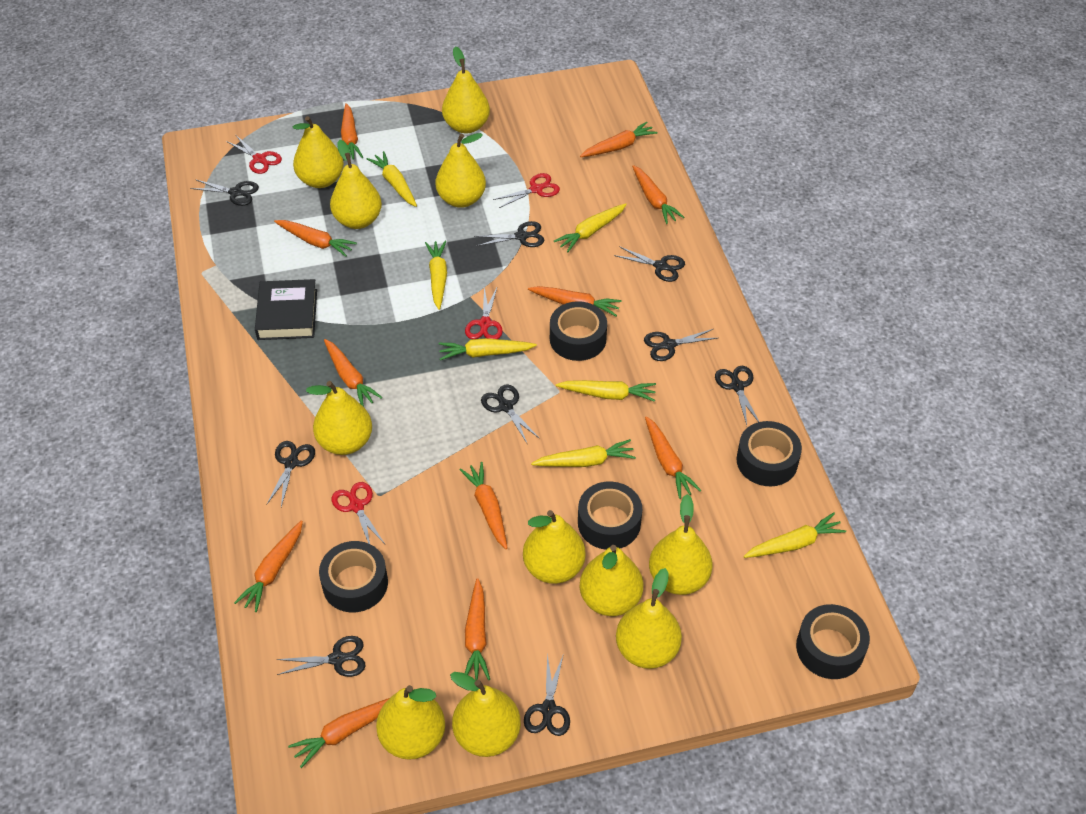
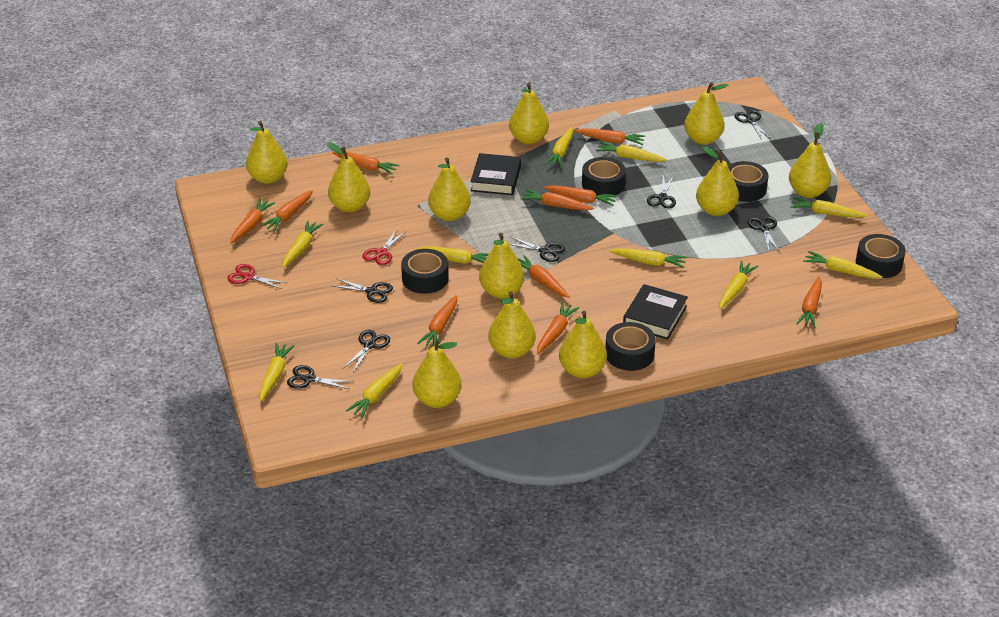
black book: [255,279,317,340] = 1 -> [470,153,521,195] [623,284,688,340] = 2
black scissors: [190,179,259,206] [266,441,315,507] [276,636,365,677] [474,221,544,247] [481,384,540,443] [524,654,570,736] [614,246,685,282] [644,329,718,361] [715,366,759,425] = 9 -> [287,365,354,389] [333,278,393,303] [343,330,390,372] [509,237,565,262] [647,175,676,209] [734,110,771,140] [747,216,779,251] = 7
orange carrot: [234,520,303,612] [274,220,357,257] [288,698,389,768] [324,339,383,407] [341,103,363,161] [460,462,508,549] [465,578,490,680] [528,286,622,316] [580,122,658,157] [632,165,684,224] [645,416,702,499] = 11 -> [230,199,275,244] [261,190,313,232] [332,152,400,174] [417,295,457,346] [517,255,570,298] [520,189,594,211] [537,302,579,354] [544,185,618,206] [575,129,645,145] [796,276,822,328] = 10
red scissors: [226,135,282,174] [332,482,385,544] [465,287,503,339] [493,173,560,208] = 4 -> [227,264,286,289] [362,229,406,265] = 2
yellow carrot: [367,151,417,207] [425,241,447,310] [439,338,537,360] [531,439,636,467] [554,203,627,253] [556,380,656,402] [744,512,846,558] = 7 -> [259,343,295,401] [282,220,323,268] [346,363,403,418] [417,246,489,264] [545,127,573,167] [596,142,667,162] [609,248,687,268] [719,261,758,309] [790,197,867,218] [803,251,883,279] = 10

